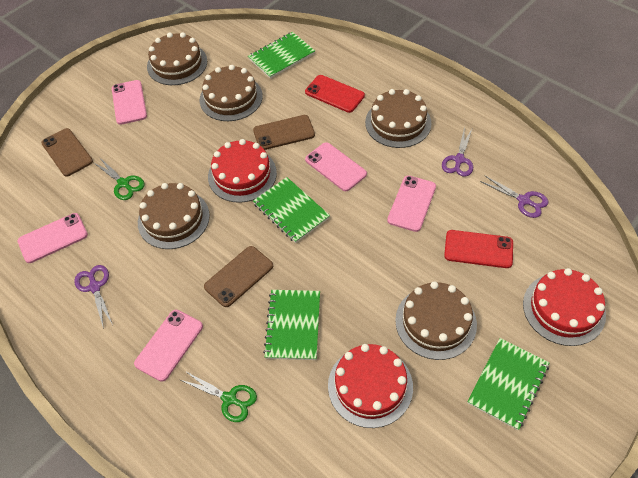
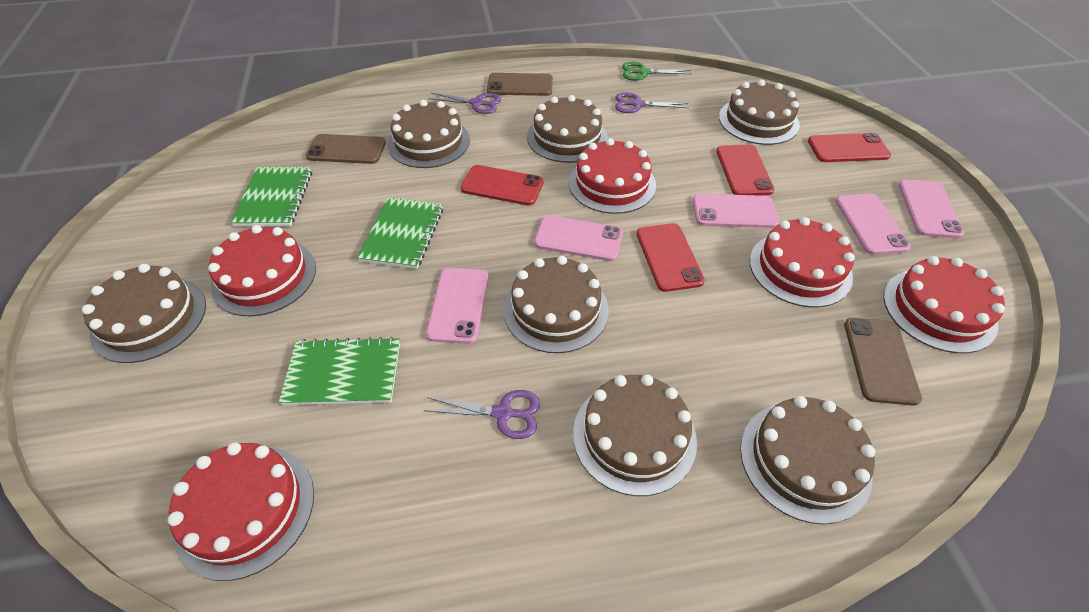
brown cake: [138,183,210,249] [147,32,207,85] [200,65,263,121] [365,89,432,148] [395,281,477,360] = 5 -> [82,264,206,363] [388,100,470,168] [503,256,609,353] [527,95,608,163] [573,374,697,496] [719,80,800,145] [740,396,875,524] = 7
green notebook: [248,32,315,79] [253,177,330,243] [263,290,320,360] [467,338,550,430] = 4 -> [231,167,312,226] [279,337,400,405] [357,197,443,269] = 3
green scissors: [93,157,145,200] [181,371,257,422] = 2 -> [622,62,691,81] = 1
red cake: [208,139,277,203] [328,344,413,428] [523,268,606,346] = 3 -> [168,442,314,581] [208,225,316,316] [568,138,656,214] [750,217,855,307] [883,256,1005,353] = 5
red phone: [305,75,365,113] [444,230,513,268] = 2 -> [460,165,544,206] [636,223,705,292] [716,145,774,195] [808,133,891,162] = 4

